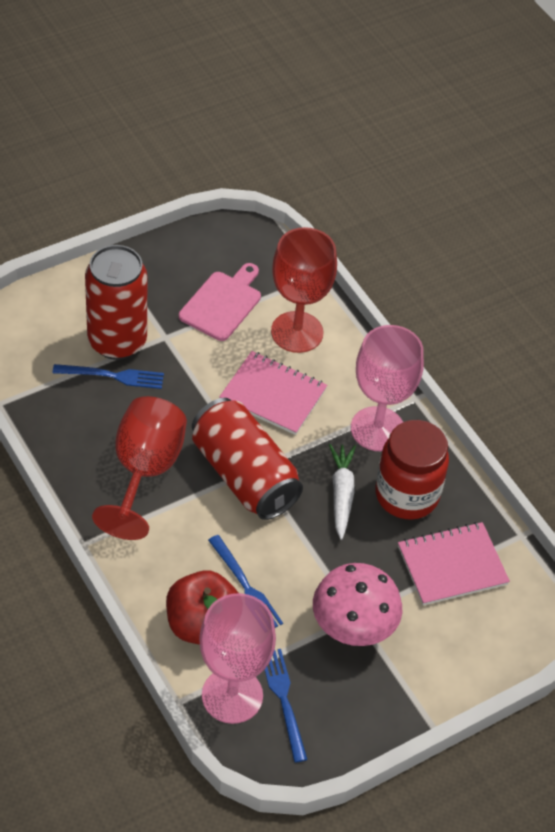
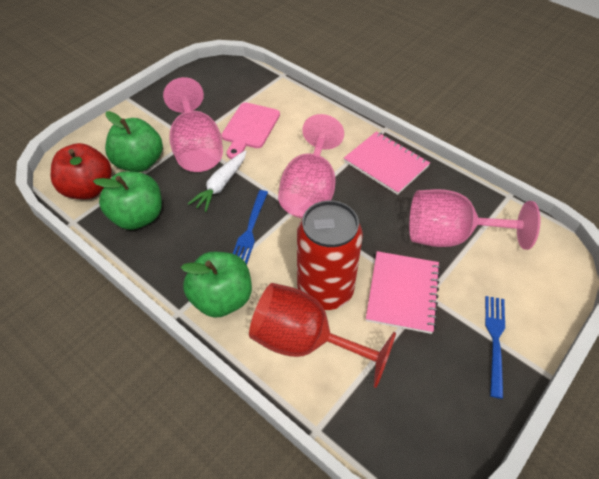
blue fork: [52,364,164,389] [208,535,283,628] [264,649,308,763] = 3 -> [233,190,268,264] [485,296,505,399] = 2
green apple: none = 0 -> [93,171,162,230] [105,111,163,172] [181,252,252,318] = 3
pink goblet: [199,593,276,724] [351,325,424,451] = 2 -> [163,77,223,172] [278,114,344,218] [409,189,540,250] = 3
pink mushroom: [313,563,402,646] = 1 -> none = 0
red can: [85,245,147,360] [192,398,303,520] = 2 -> [297,200,363,310] = 1
red goblet: [92,396,187,540] [271,227,337,353] = 2 -> [249,283,396,388] = 1
red jar: [375,420,449,520] = 1 -> none = 0

